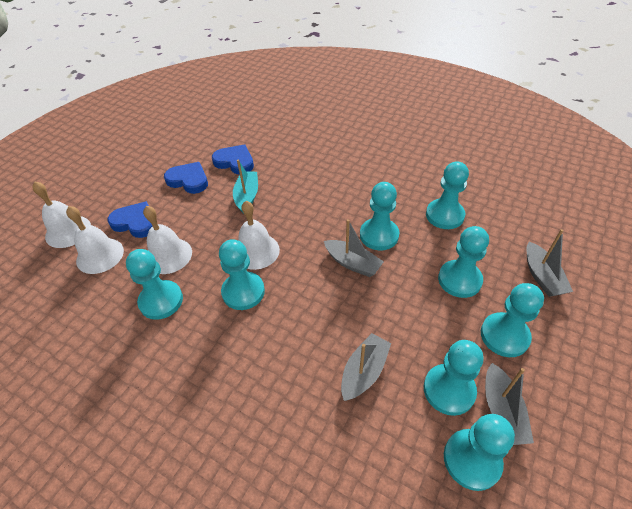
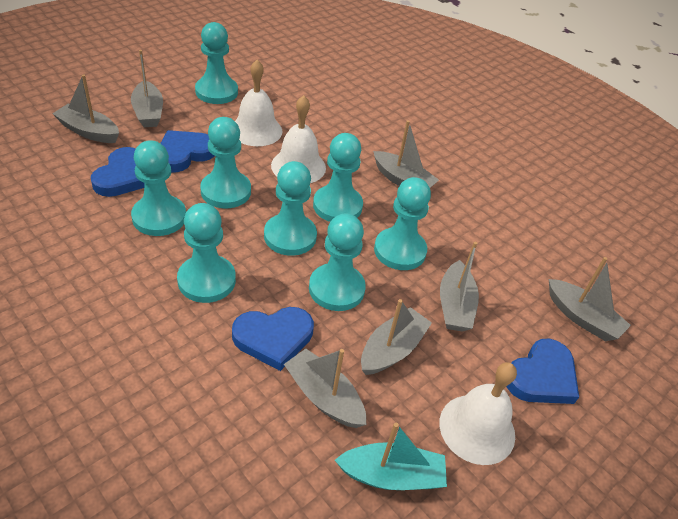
blue heart: [107,201,152,238] [164,162,208,194] [212,145,254,175] = 3 -> [91,147,144,197] [160,130,214,172] [232,307,314,371] [506,339,579,404] = 4
grey boat: [324,219,384,277] [341,333,391,401] [485,363,534,445] [526,229,573,297] = 4 -> [52,74,119,143] [131,50,163,127] [284,349,366,428] [361,299,432,375] [373,120,439,188] [440,242,479,332] [549,257,631,341] = 7
white bell: [32,181,91,248] [66,206,124,274] [143,206,192,274] [238,201,280,270] = 4 -> [235,60,282,146] [271,95,326,183] [439,362,517,465] = 3

